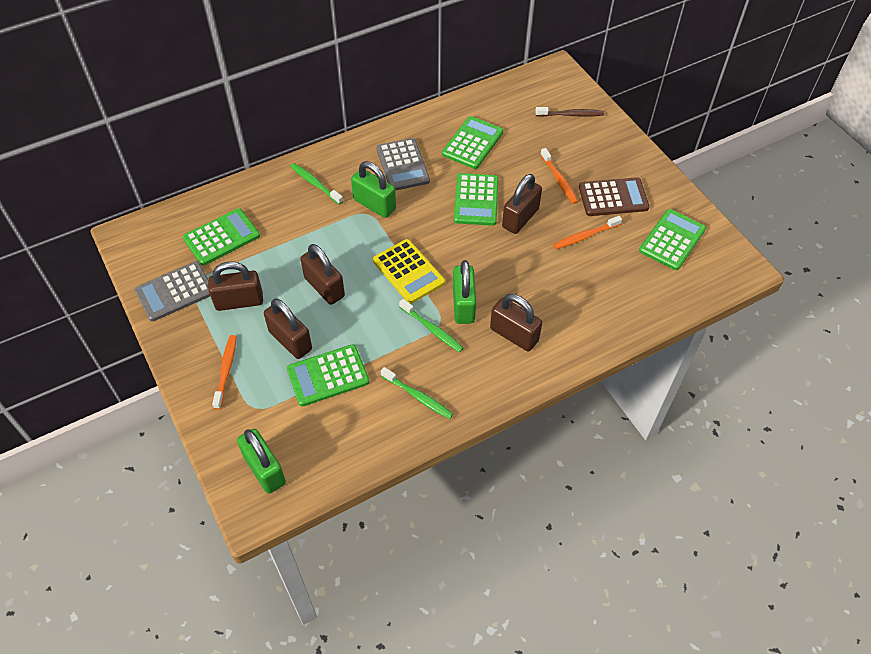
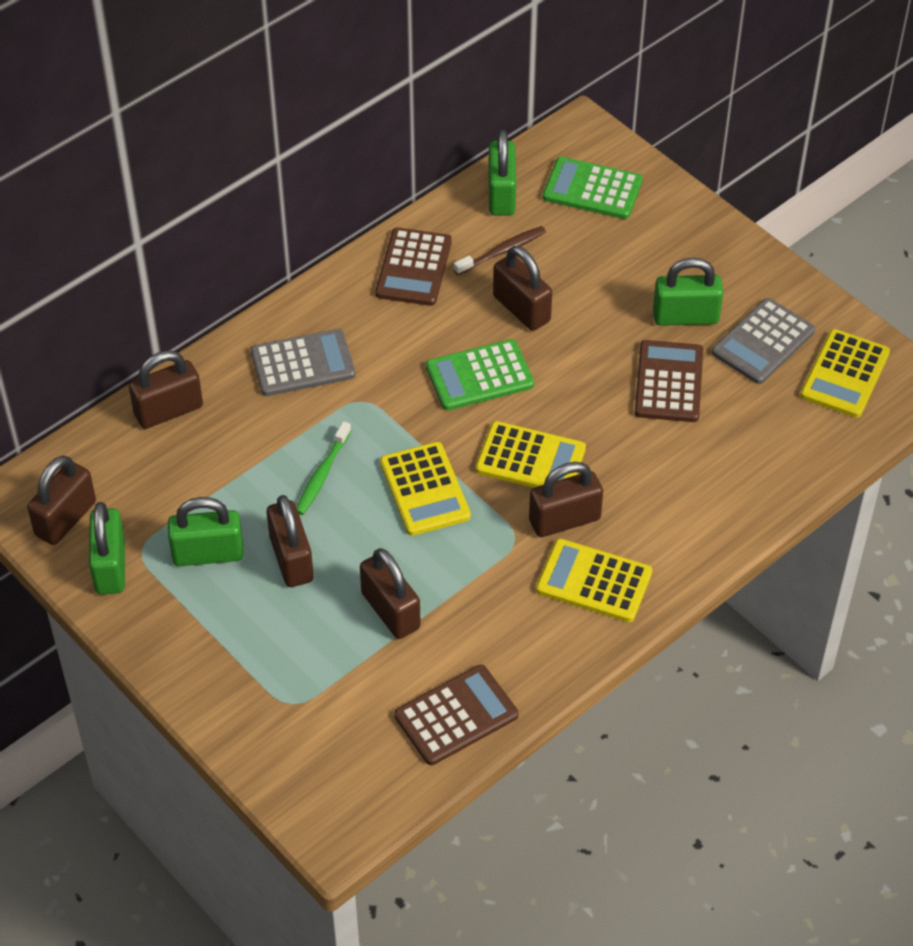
brown calculator: [579,177,650,216] = 1 -> [376,228,452,306] [394,665,518,765] [635,340,703,422] = 3
brown padlock: [208,262,263,311] [264,299,312,359] [301,244,345,305] [490,294,542,351] [502,174,542,234] = 5 -> [27,456,96,545] [129,351,203,429] [267,495,314,587] [360,548,421,639] [493,246,552,331] [529,462,603,537] = 6
green calculator: [183,208,260,266] [287,344,369,407] [442,116,503,169] [454,173,498,226] [639,209,706,270] = 5 -> [426,339,534,410] [543,157,643,219] = 2
green padlock: [237,429,286,494] [351,161,396,218] [453,260,476,324] = 3 -> [89,502,125,595] [168,497,244,566] [488,130,516,215] [653,257,723,326] = 4
green toothbrush: [290,163,343,205] [381,367,453,419] [399,299,463,353] = 3 -> [297,421,351,515] = 1
orange toothbrush: [212,335,237,409] [540,148,578,204] [553,216,622,249] = 3 -> none = 0
yellow calculator: [373,239,445,304] = 1 -> [380,442,471,536] [476,421,586,488] [536,539,652,622] [800,329,890,418] = 4

